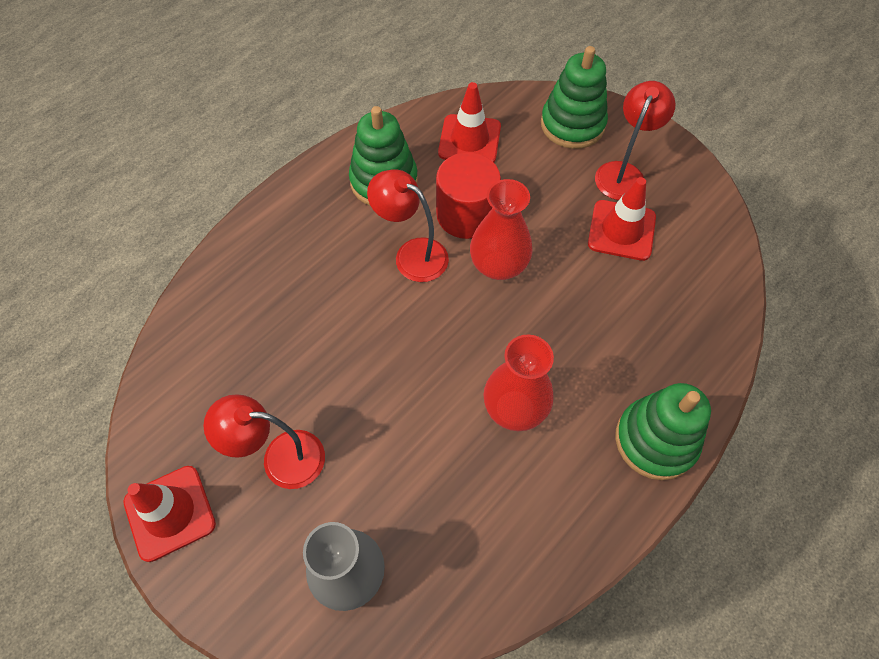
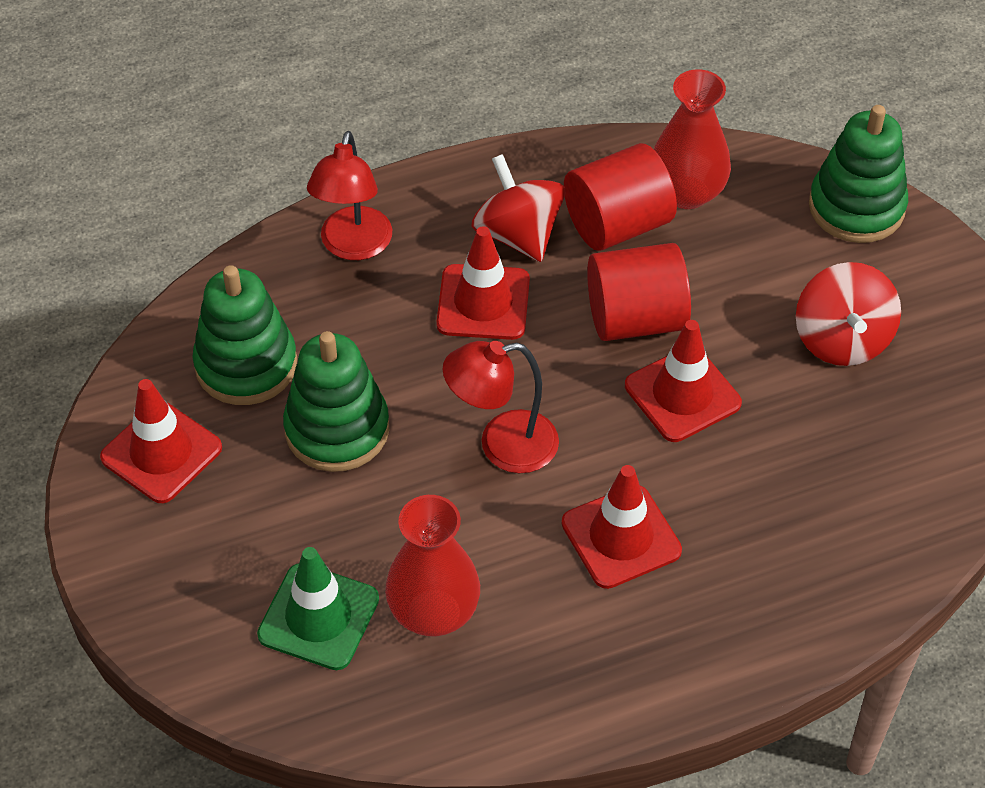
green traffic cone: none = 0 -> [257,547,379,670] = 1
grey vase: [303,522,385,611] = 1 -> none = 0
red cylinder: [436,152,501,239] = 1 -> [564,143,677,251] [587,243,691,341] = 2
red lamp: [203,394,325,489] [367,169,449,282] [595,81,676,200] = 3 -> [307,131,392,260] [443,341,559,473] = 2
red spinning top: none = 0 -> [471,154,565,262] [796,262,901,366] = 2
red traffic cone: [123,466,216,562] [438,82,501,162] [588,177,656,261] = 3 -> [100,379,222,503] [436,226,530,340] [562,465,682,589] [625,320,742,442] = 4

